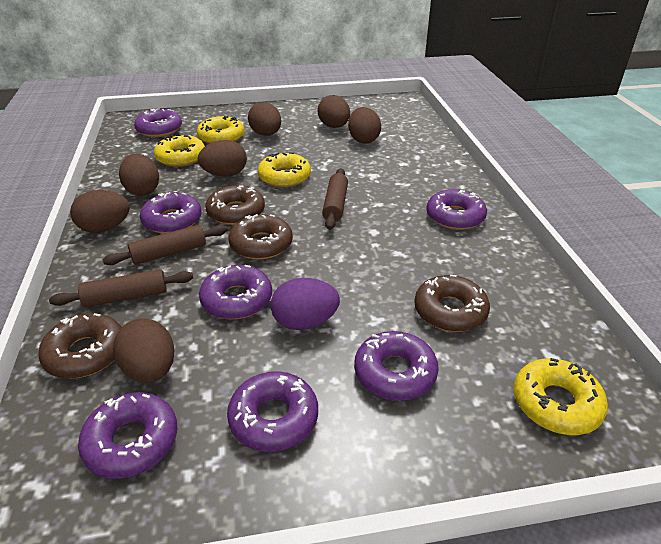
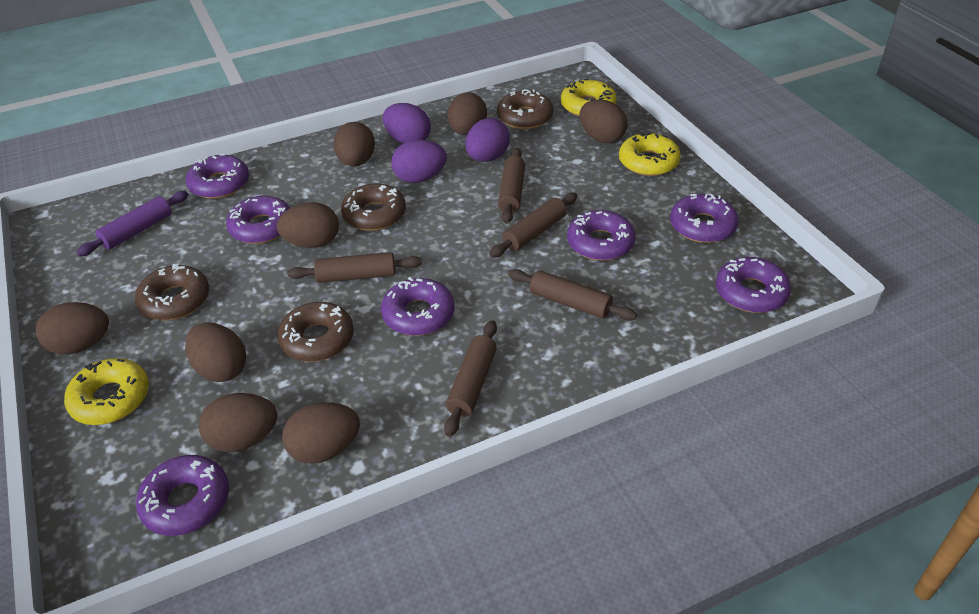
brown egg: [70,190,130,233] [113,318,174,383] [119,154,159,196] [198,140,247,177] [248,102,281,136] [317,95,350,128] [348,107,381,144] = 7 -> [36,302,109,355] [185,322,246,382] [199,393,277,452] [276,202,339,248] [282,402,360,464] [334,122,375,167] [447,92,487,135] [580,100,627,143] = 8
brown rolling pin: [49,269,193,307] [102,225,228,265] [322,168,348,230] = 3 -> [287,252,422,283] [444,320,497,437] [490,193,577,258] [498,148,525,224] [508,269,637,320] = 5
purple egg: [271,278,340,330] = 1 -> [383,103,431,144] [391,140,447,183] [466,118,510,162] = 3
purple rolling pin: none = 0 -> [76,191,188,256] = 1
yellow donut: [154,135,205,167] [197,116,245,144] [258,152,311,188] [514,358,608,435] = 4 -> [64,358,149,425] [561,79,617,117] [619,132,681,176] = 3

